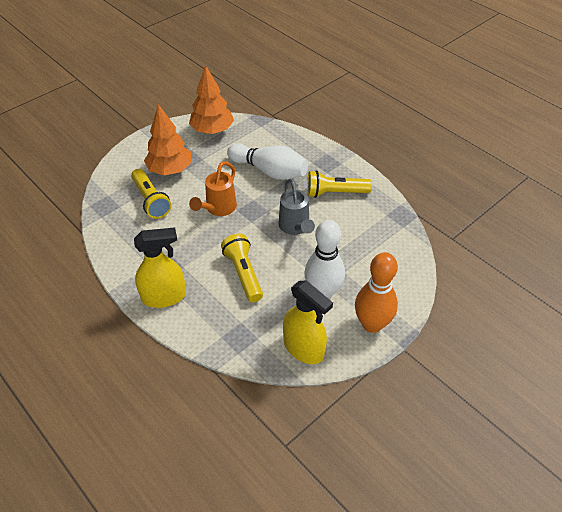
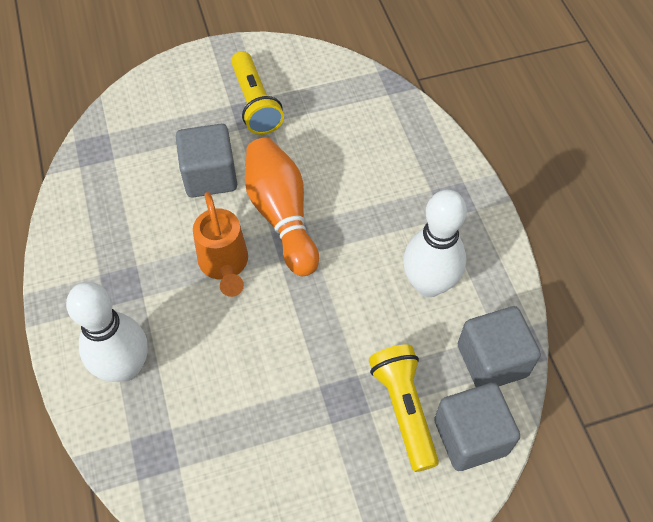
grey cube: none = 0 -> [176,124,237,198] [434,383,520,471] [458,306,541,387] = 3
grey watering can: [278,178,315,235] = 1 -> none = 0
orange tree: [144,104,191,175] [189,65,234,134] = 2 -> none = 0
yellow flashlight: [131,169,171,219] [221,233,263,302] [307,171,372,198] = 3 -> [231,51,284,135] [369,344,439,472] = 2
yellow spray bottle: [134,227,186,308] [283,280,333,364] = 2 -> none = 0

